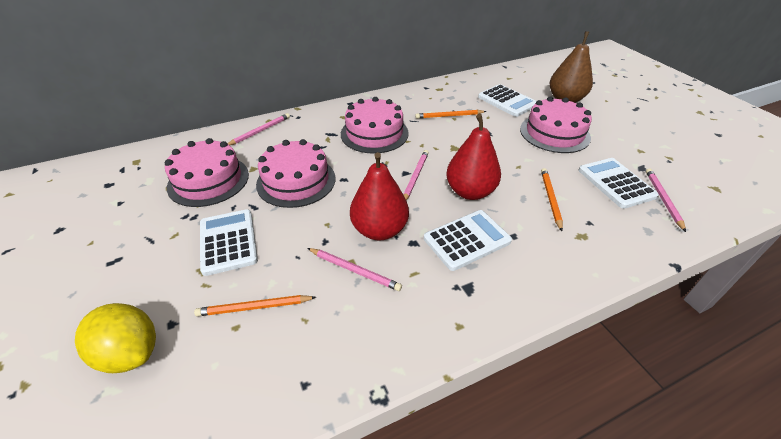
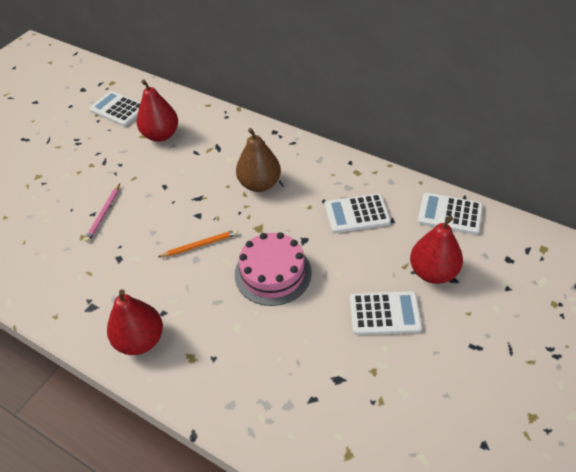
orange pencil: [194,295,316,316] [415,110,486,119] [541,168,563,231] = 3 -> [158,229,238,257] = 1
pink cake: [165,138,249,207] [256,139,335,208] [341,97,409,154] [520,97,592,153] = 4 -> [235,232,312,306] = 1
pink pencil: [227,113,290,145] [308,248,402,291] [403,150,429,200] [646,168,686,232] = 4 -> [84,184,120,242] = 1
red pear: [350,152,409,241] [446,114,501,200] = 2 -> [107,289,163,355] [137,80,178,142] [410,216,463,284] = 3
yellow lemon: [75,303,156,373] = 1 -> none = 0

